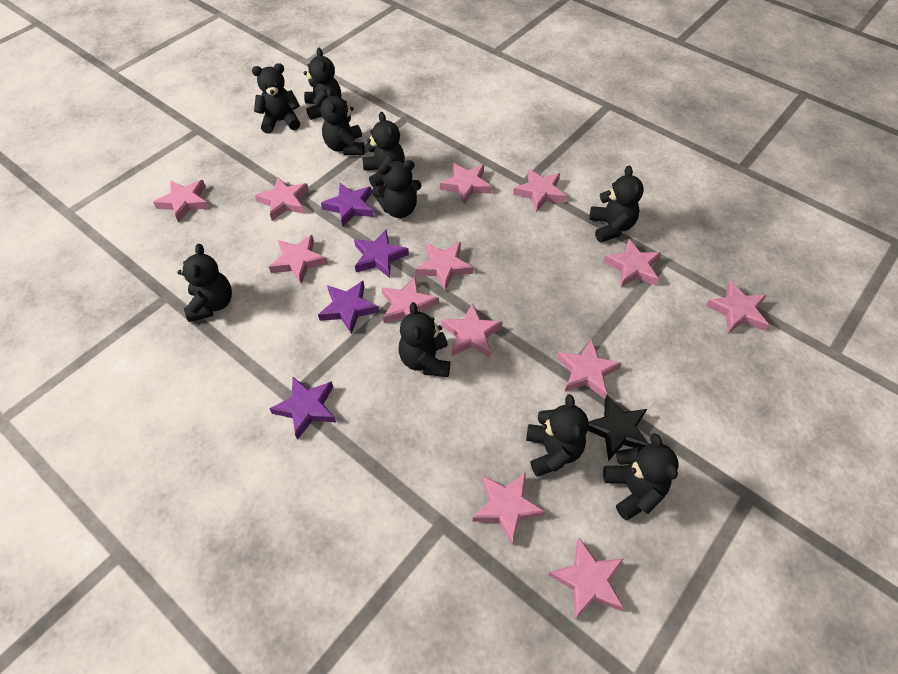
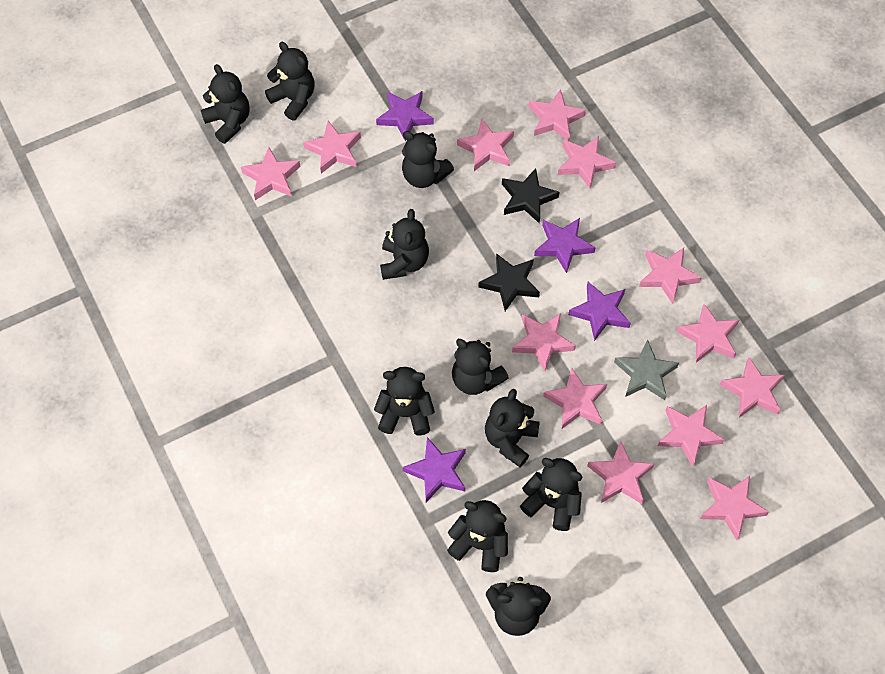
black star: [588,395,649,461] = 1 -> [478,253,540,311] [502,168,560,224] = 2
grey star: none = 0 -> [614,340,679,400] = 1

